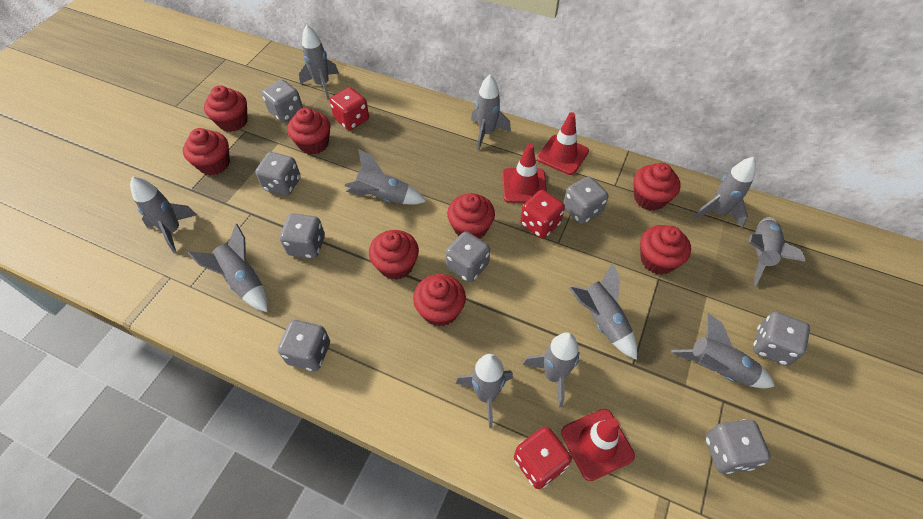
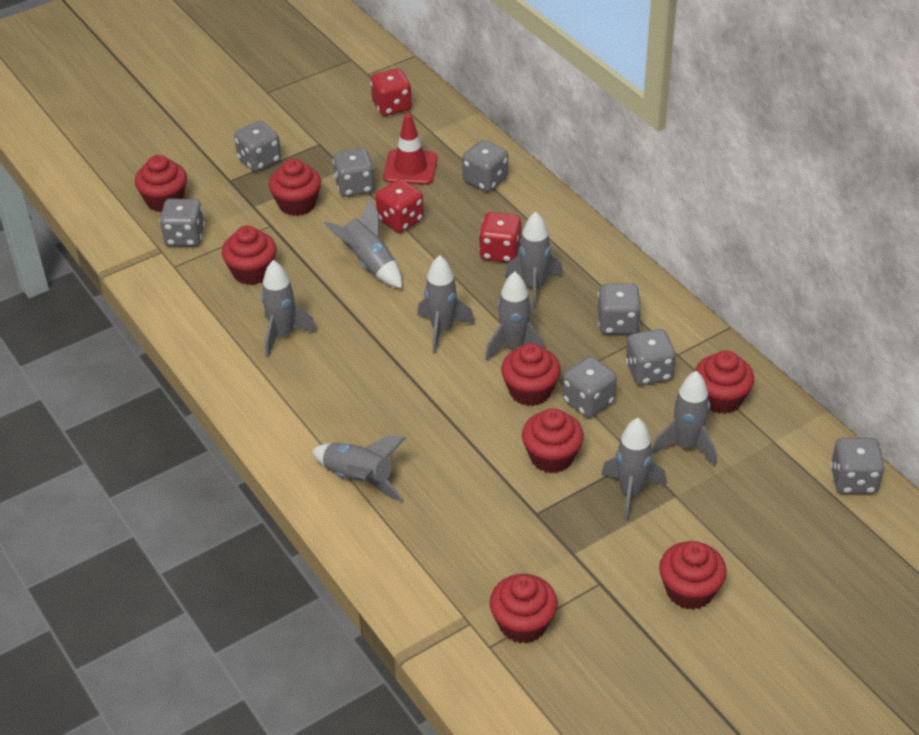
grey rocket: [130,177,197,253] [188,224,268,312] [299,25,339,99] [345,149,427,205] [456,354,513,428] [471,75,511,150] [523,332,580,407] [569,263,637,360] [671,313,775,388] [694,157,756,228] [748,217,806,286] = 11 -> [261,260,317,357] [312,436,406,501] [324,198,402,289] [417,255,475,354] [485,272,545,361] [505,212,563,309] [601,418,666,521] [652,371,716,466] = 8
red traffic cone: [502,144,547,203] [537,112,589,175] [561,409,635,481] = 3 -> [383,113,438,185] = 1

